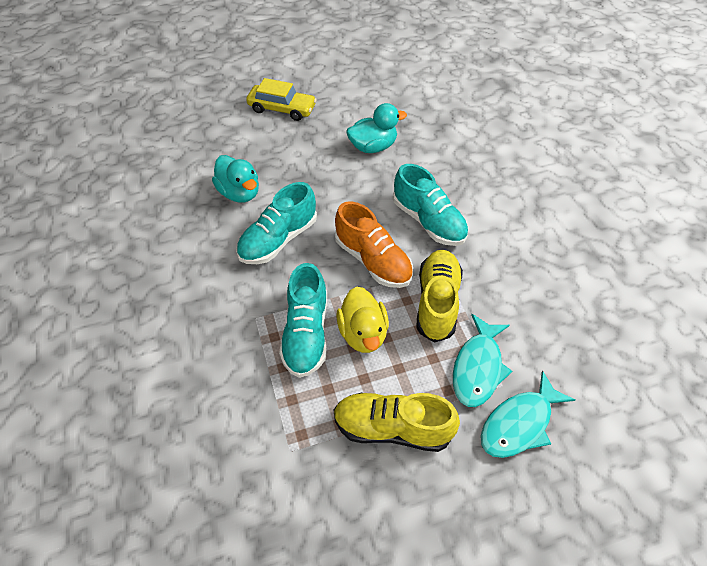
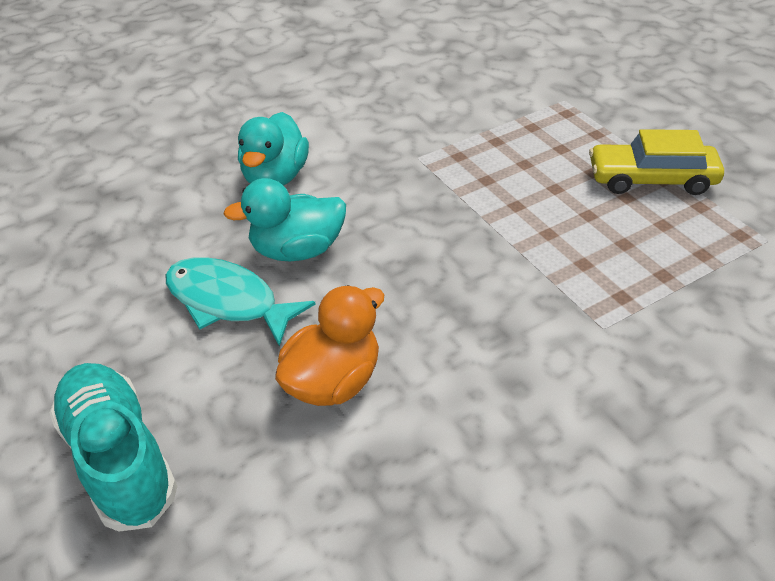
orange duck: none = 0 -> [275,285,384,406] = 1
orange shoe: [335,201,413,288] = 1 -> none = 0
turquoise fish: [453,314,512,407] [481,370,575,458] = 2 -> [165,257,316,346] = 1
turquoise shoe: [236,182,317,264] [279,263,327,378] [393,164,468,246] = 3 -> [50,363,177,531] = 1
yellow duck: [336,286,389,353] = 1 -> none = 0
yellow shoe: [334,393,460,452] [416,250,463,343] = 2 -> none = 0

